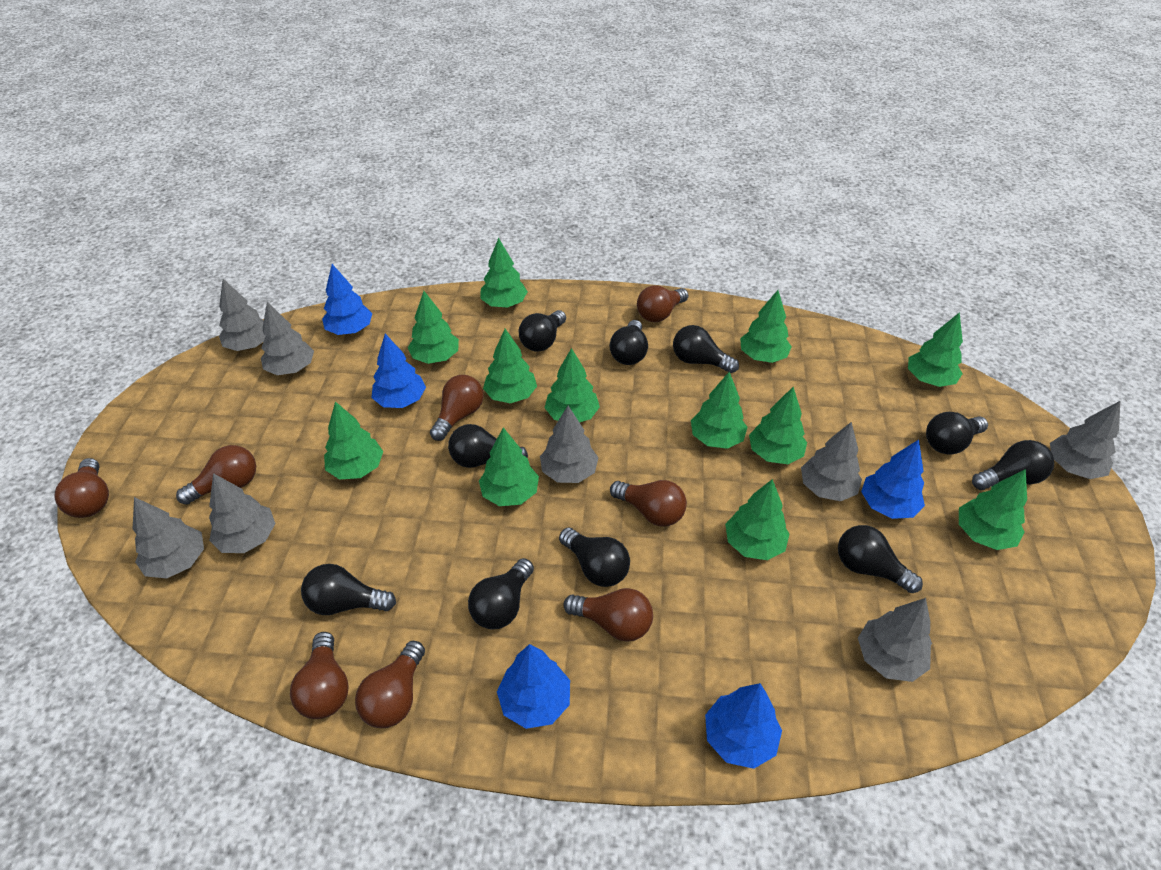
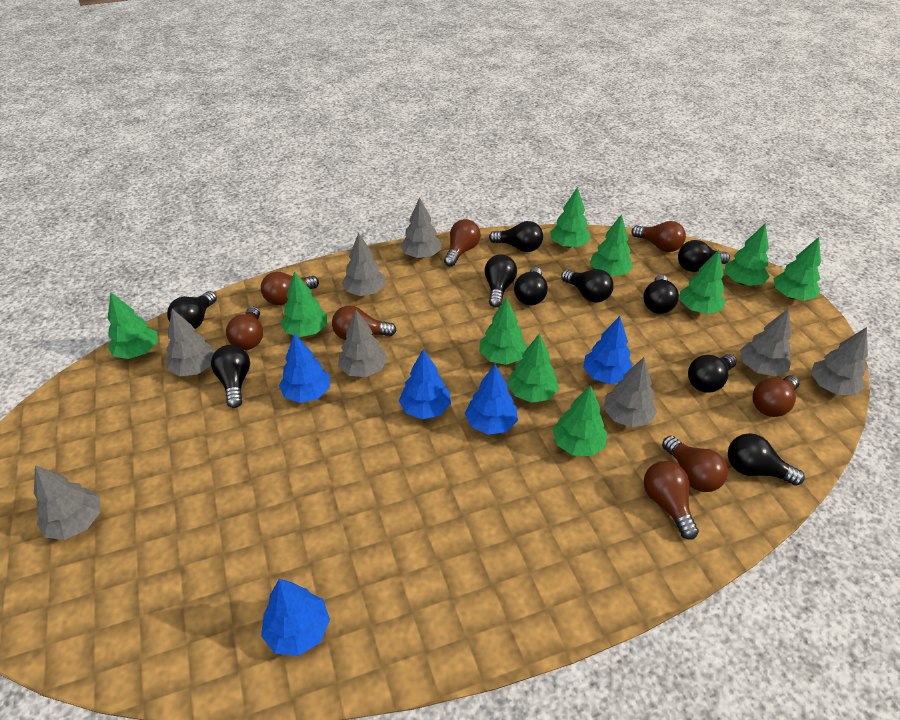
green tree: [324,402,383,479] [408,291,459,364] [479,427,539,506] [480,238,528,308] [483,329,537,403] [545,348,600,422] [691,372,748,449] [725,479,789,560] [740,290,792,363] [749,387,807,464] [908,312,963,387] [959,469,1027,550] = 12 -> [108,292,157,359] [281,271,327,337] [479,298,527,365] [507,333,559,403] [550,187,591,248] [552,385,607,456] [590,214,633,276] [680,250,726,314] [725,223,770,286] [773,237,821,301] = 10

